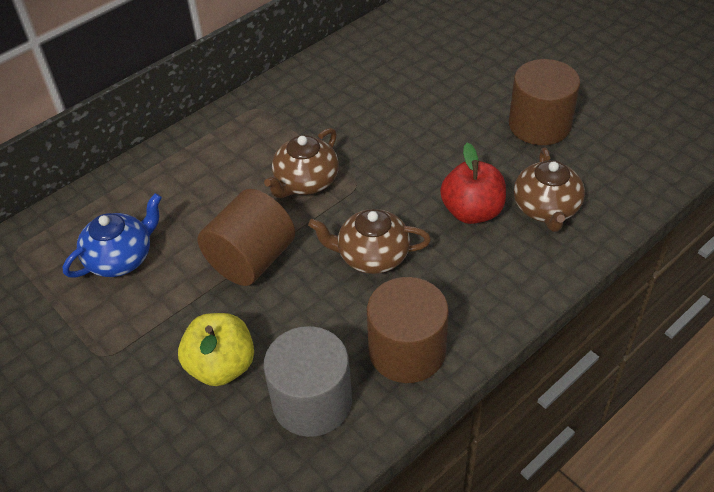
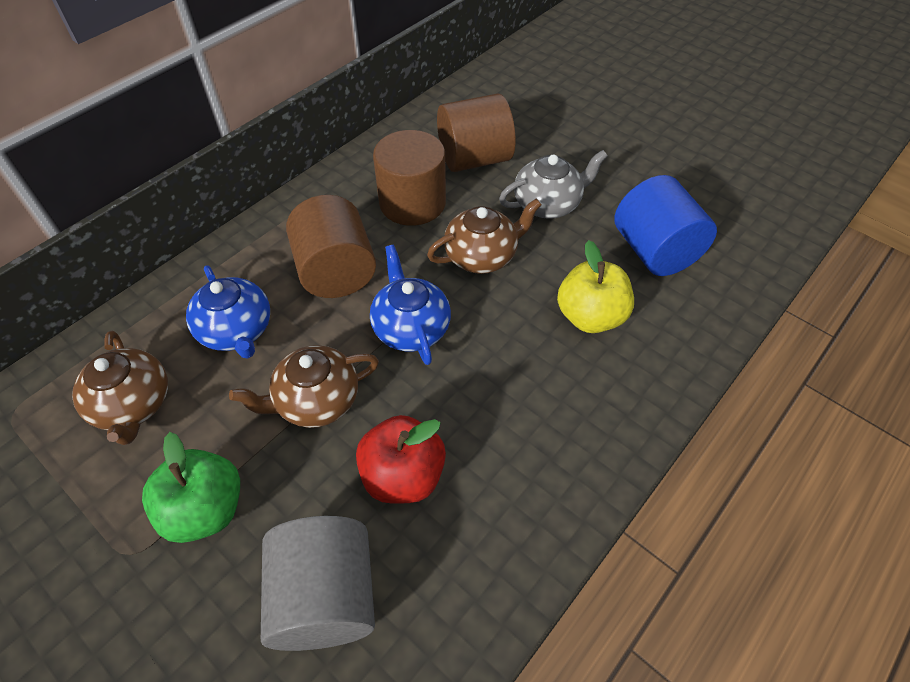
blue cylinder: none = 0 -> [614,175,717,276] = 1
blue teapot: [63,193,162,278] = 1 -> [186,265,270,359] [370,245,451,365] = 2
green apple: none = 0 -> [142,432,240,543] = 1
grey teapot: none = 0 -> [499,150,607,219] = 1

